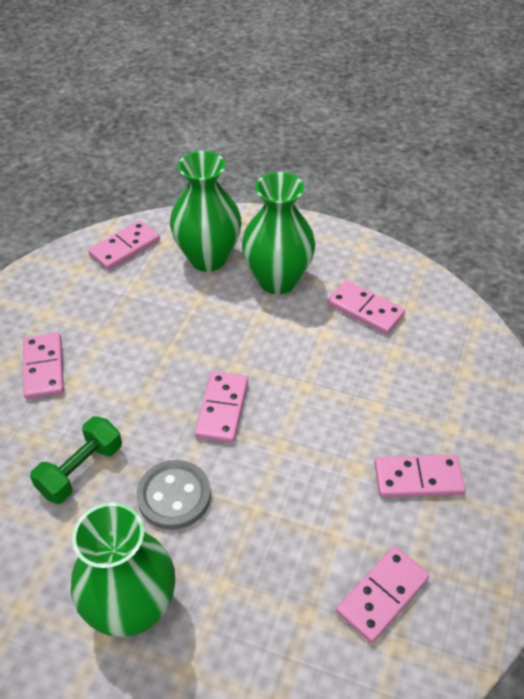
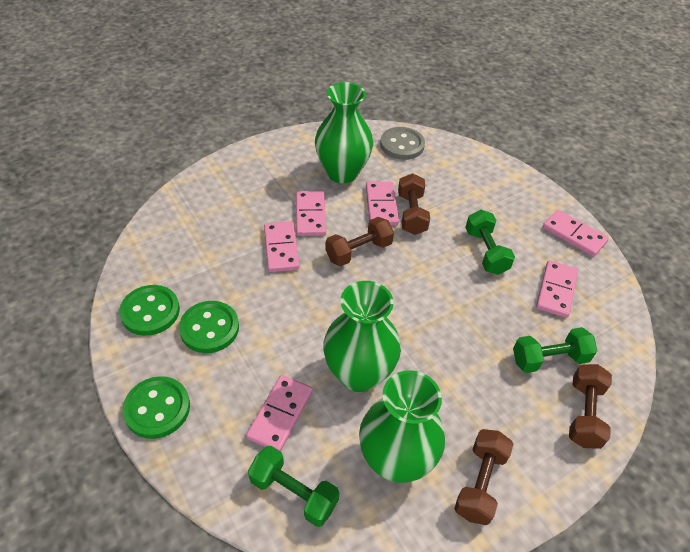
brown dumbbell: none = 0 -> [325,217,394,266] [398,173,430,235] [454,429,513,525] [569,364,612,449] = 4
green button: none = 0 -> [119,285,180,336] [123,376,190,439] [179,301,239,353] = 3
green dumbbell: [30,416,122,504] = 1 -> [248,446,339,527] [465,210,515,275] [513,327,597,373] = 3

